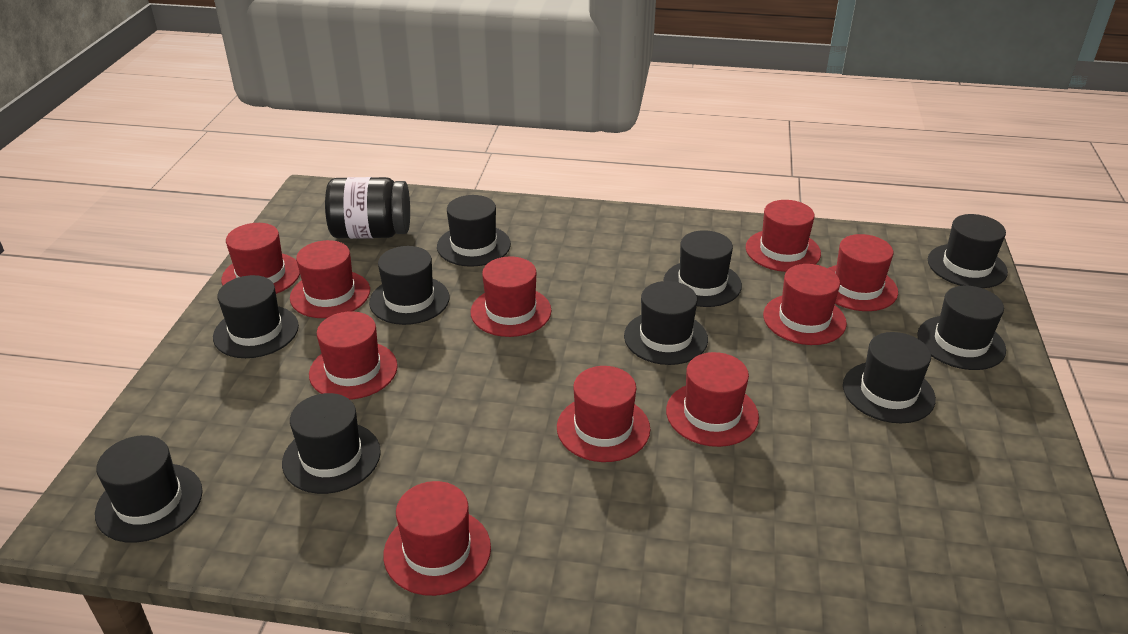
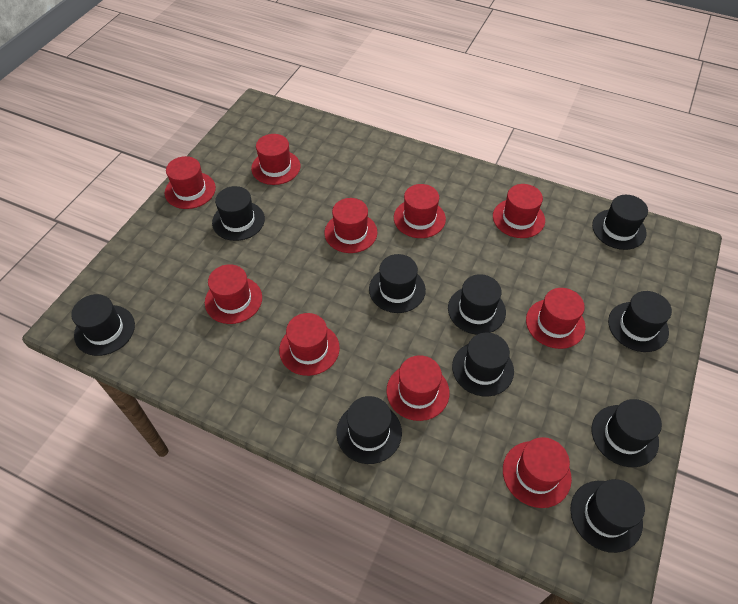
black jar: [325,177,410,239] = 1 -> none = 0

